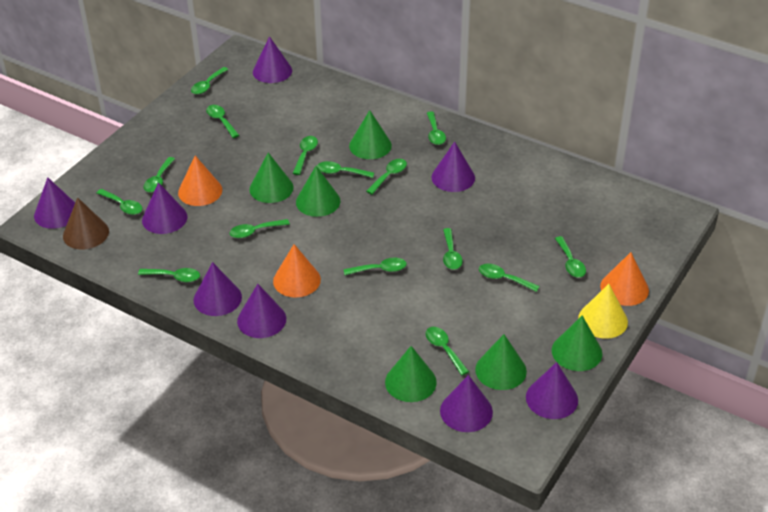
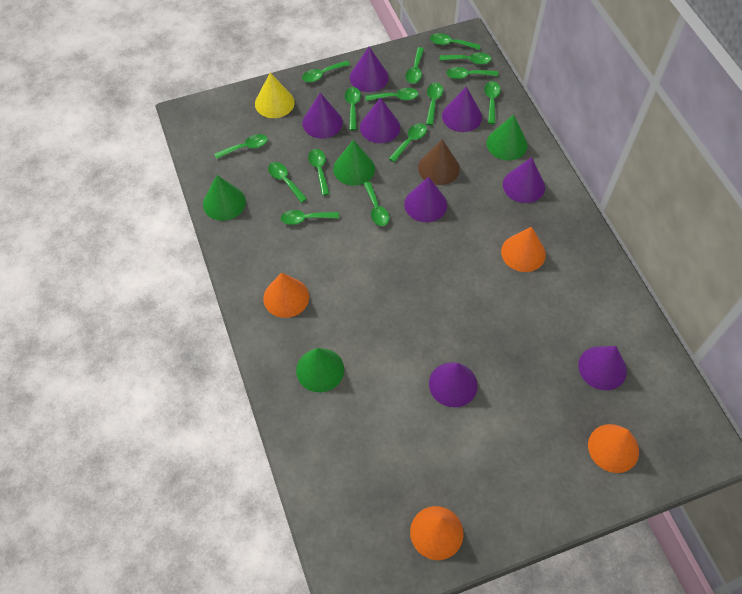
green cone: [249,153,294,203] [296,166,340,217] [349,110,392,159] [385,346,437,402] [475,334,527,390] [552,316,602,371] = 6 -> [203,175,246,221] [296,348,344,392] [333,140,375,186] [486,115,528,160] = 4
orange cone: [178,156,222,206] [273,244,321,298] [600,252,649,306] = 3 -> [263,273,309,318] [410,506,464,560] [501,226,546,272] [588,424,639,473] = 4

